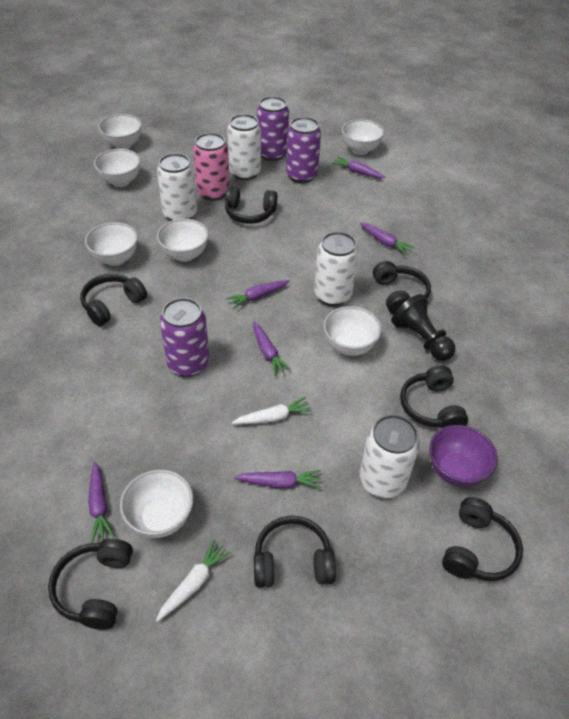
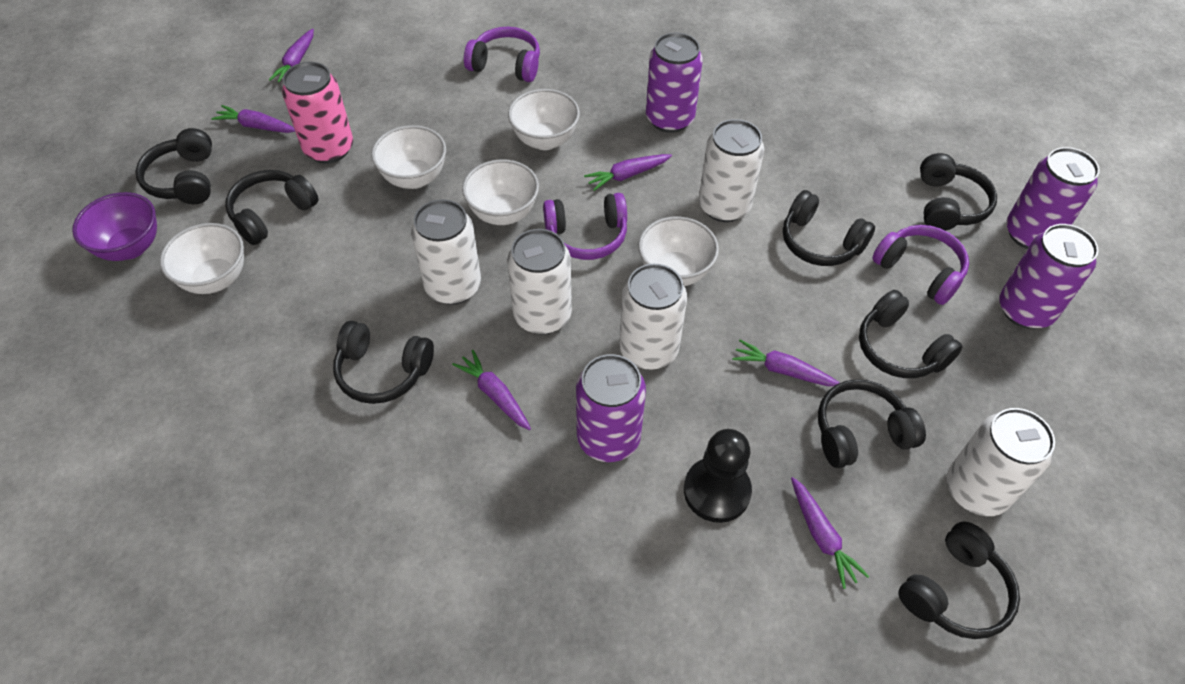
black headphones: [48,538,133,630] [80,274,147,326] [225,186,278,224] [254,516,336,588] [373,261,431,314] [400,365,468,429] [442,497,523,581] = 7 -> [135,128,212,204] [225,170,319,245] [333,321,434,404] [783,190,875,266] [818,379,926,468] [859,290,963,378] [898,521,1020,639] [920,153,997,231] = 8
purple can: [160,298,209,377] [257,96,289,161] [286,117,321,183] = 3 -> [576,354,646,462] [646,32,703,133] [999,224,1099,329] [1006,147,1100,249] = 4
purple headphones: none = 0 -> [464,27,540,82] [543,193,627,260] [872,225,969,305] = 3
white bowl: [85,222,138,266] [94,149,141,187] [98,114,142,149] [120,470,193,538] [157,219,209,262] [324,306,382,356] [342,119,384,155] = 7 -> [160,223,244,294] [371,125,446,189] [462,159,539,225] [508,89,580,150] [638,217,719,286] = 5
white can: [157,153,197,221] [227,114,261,180] [314,232,358,306] [359,415,420,498] = 4 -> [411,199,481,305] [507,229,572,335] [619,264,687,370] [699,119,764,222] [947,408,1055,516] = 5
white carrot: [156,540,231,622] [232,397,312,424] = 2 -> none = 0

